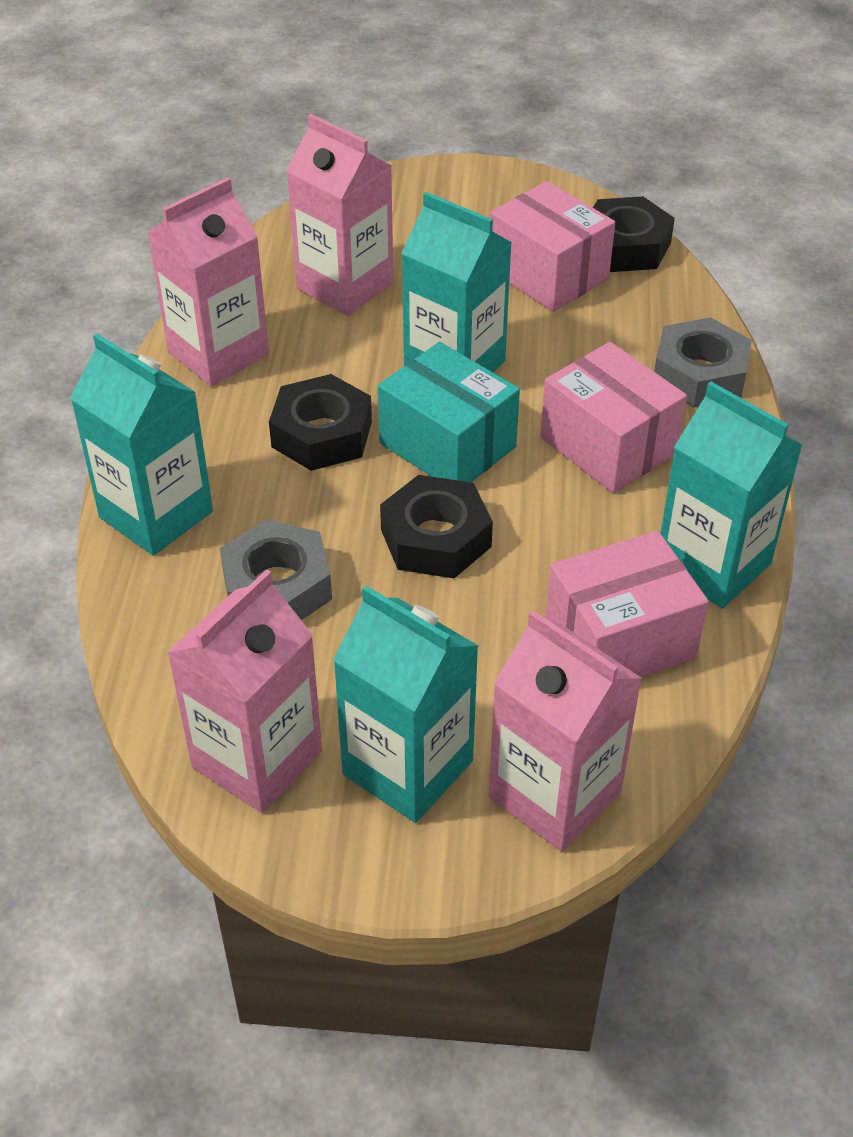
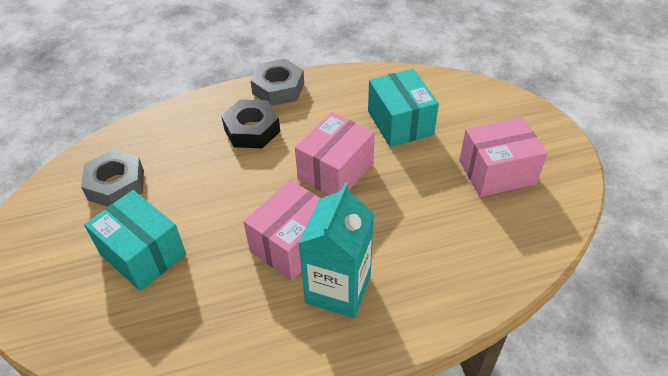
black nut: [269,374,372,471] [380,475,493,578] [593,196,675,272] = 3 -> [221,100,280,149] = 1
pink carton: [147,177,269,386] [167,569,322,813] [287,114,394,316] [489,610,642,852] = 4 -> none = 0
turquoise box: [378,342,520,482] = 1 -> [84,190,186,291] [368,69,439,147] = 2
turquoise carton: [70,334,213,556] [333,586,478,823] [402,192,512,372] [660,381,803,608] = 4 -> [298,183,374,318] = 1

